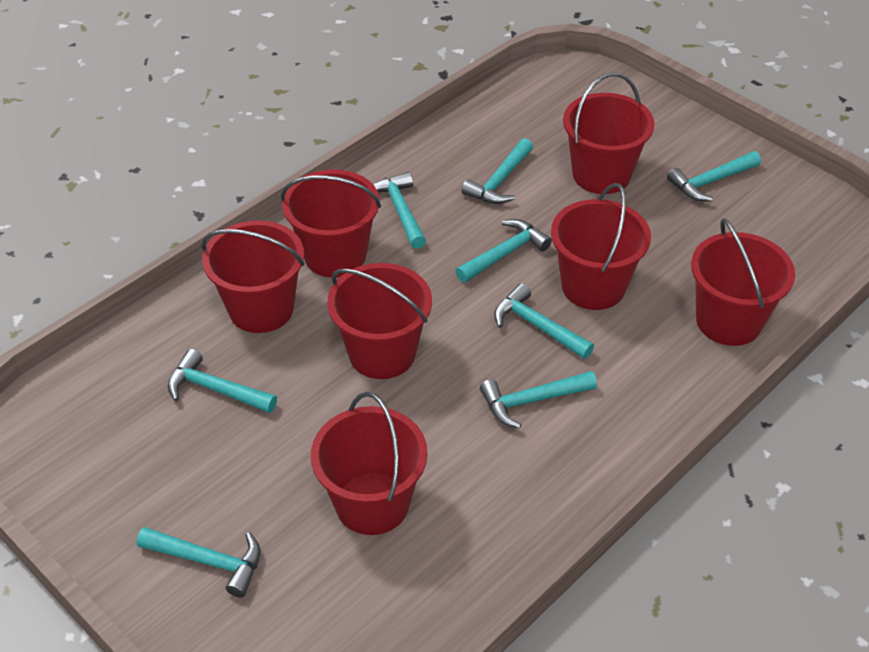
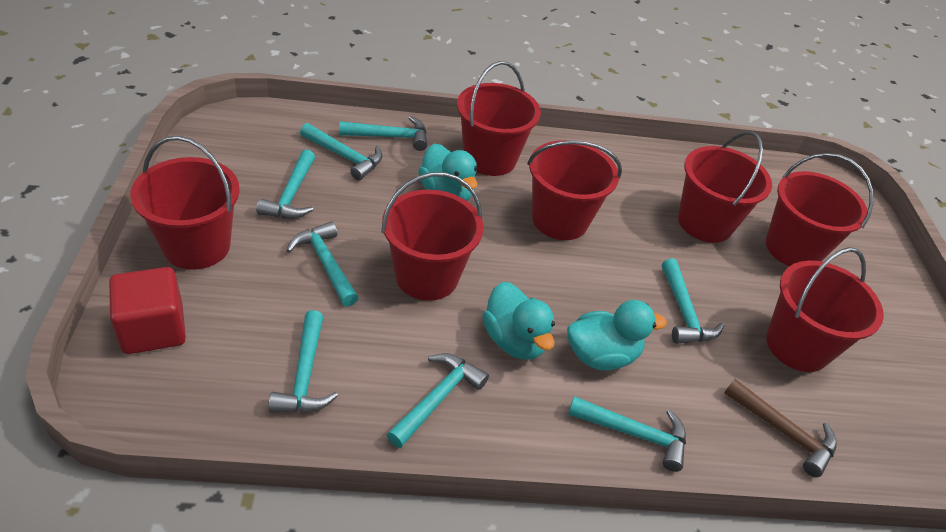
brown hammer: none = 0 -> [725,379,837,477] = 1
red cube: none = 0 -> [109,267,186,354] = 1
turquoise duck: none = 0 -> [418,144,478,201] [483,282,555,360] [567,300,667,370] = 3

